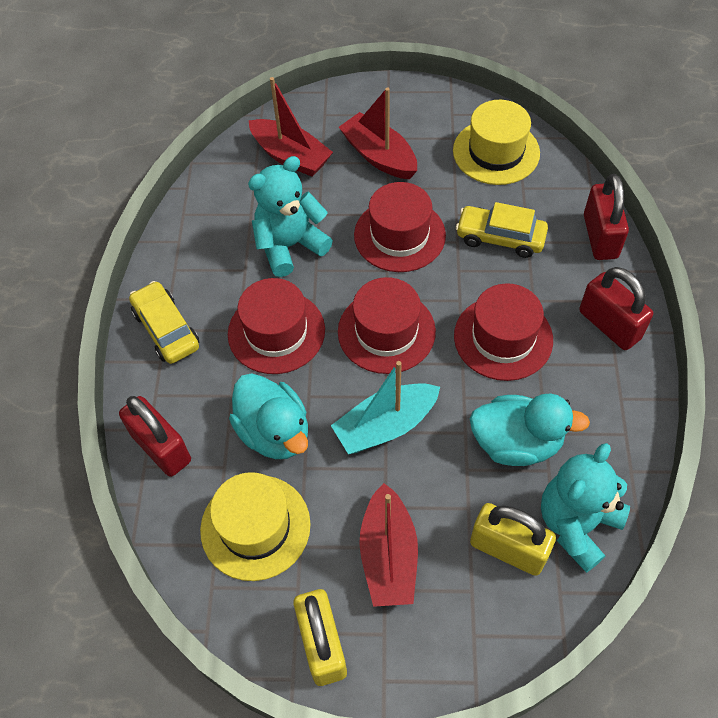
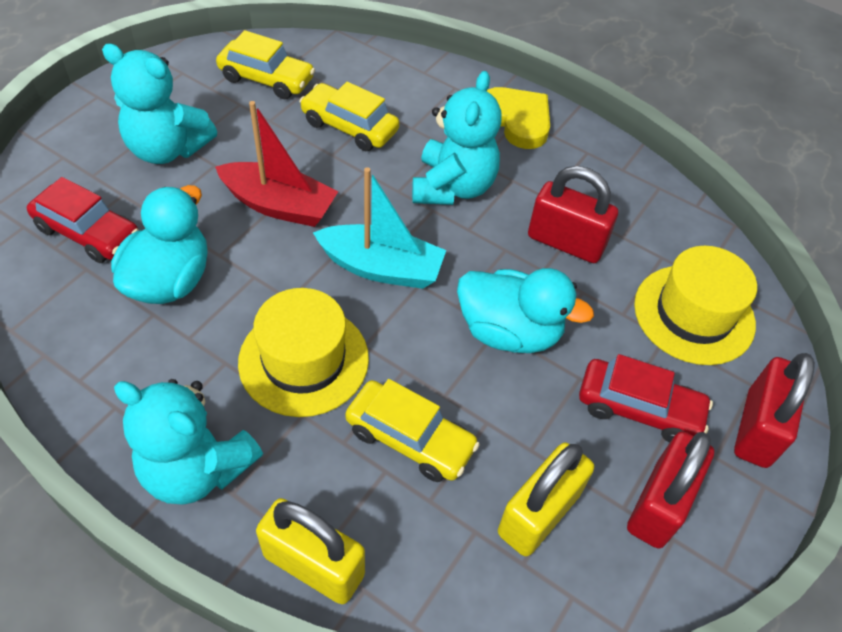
red boat: [249,77,333,177] [339,87,417,179] [359,483,418,607] = 3 -> [215,101,338,227] = 1
red car: none = 0 -> [27,177,139,263] [579,354,713,442] = 2
red hat: [228,278,325,374] [338,277,436,374] [354,182,446,272] [454,283,553,381] = 4 -> none = 0
turquoise teddy bear: [248,156,333,277] [541,443,630,573] = 2 -> [102,43,217,164] [114,379,263,504] [412,71,502,205] = 3
yellow car: [129,281,199,364] [456,202,548,258] = 2 -> [216,30,315,99] [299,82,399,151] [345,379,480,482] = 3
yellow heart: none = 0 -> [487,87,550,149] = 1

